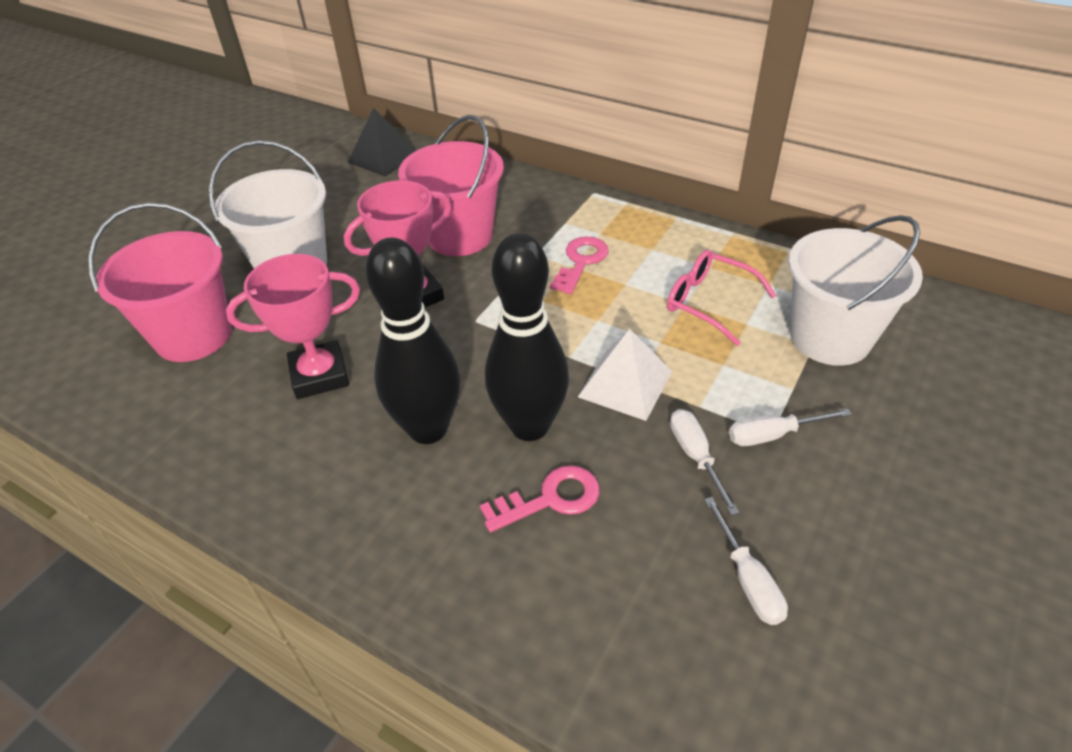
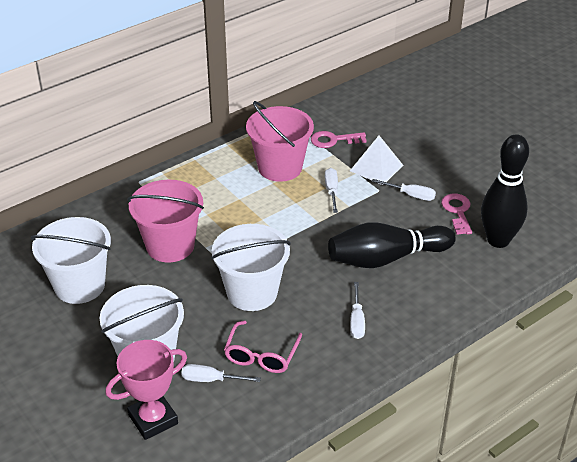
black pyramid: [348,107,417,177] = 1 -> none = 0
pink trophy: [226,254,360,399] [344,180,452,308] = 2 -> [105,340,187,440] = 1
white bucket: [209,140,327,268] [789,215,923,366] = 2 -> [31,217,111,304] [100,285,184,361] [211,224,291,311] = 3
white screwdriver: [670,409,739,515] [704,497,788,625] [729,409,851,446] = 3 -> [181,364,261,382] [325,168,338,213] [350,282,365,339] [372,179,436,201] = 4

